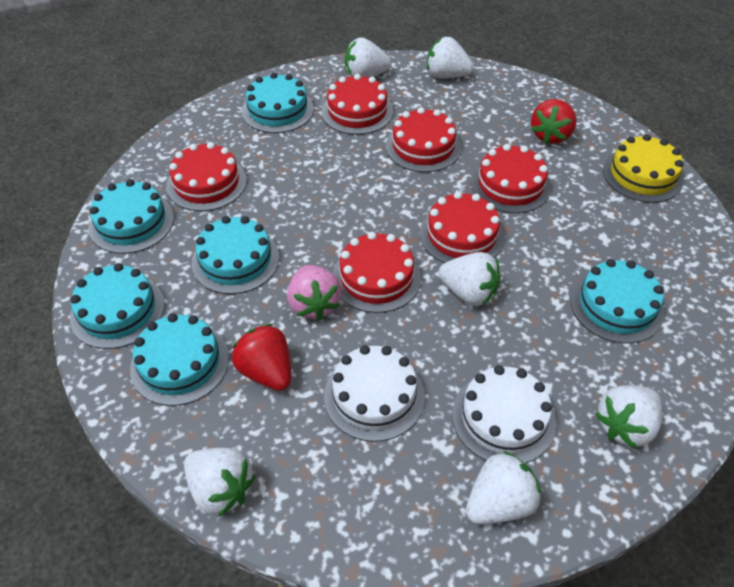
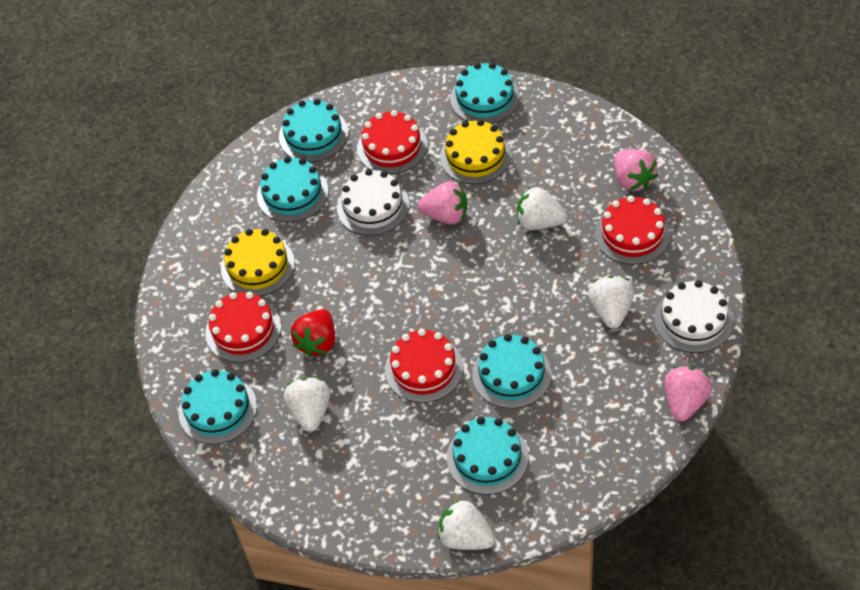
pink strawberry: [287,265,342,321] = 1 -> [418,181,467,225] [614,149,658,191] [665,366,712,421] = 3
red cake: [167,142,247,211] [321,74,393,135] [333,232,421,313] [386,107,461,172] [420,191,505,263] [471,144,551,213] = 6 -> [205,292,281,363] [357,110,427,174] [385,329,463,403] [595,195,671,265] = 4
red strawberry: [232,324,291,391] [531,99,576,144] = 2 -> [291,309,335,357] = 1
white strawberry: [184,448,256,517] [345,37,392,78] [427,37,474,78] [439,252,501,306] [466,451,541,524] [595,386,662,449] = 6 -> [284,377,331,432] [438,499,495,550] [517,187,567,230] [588,276,634,329] = 4
yellow cake: [603,134,684,203] = 1 -> [221,229,295,296] [440,119,511,184] = 2

